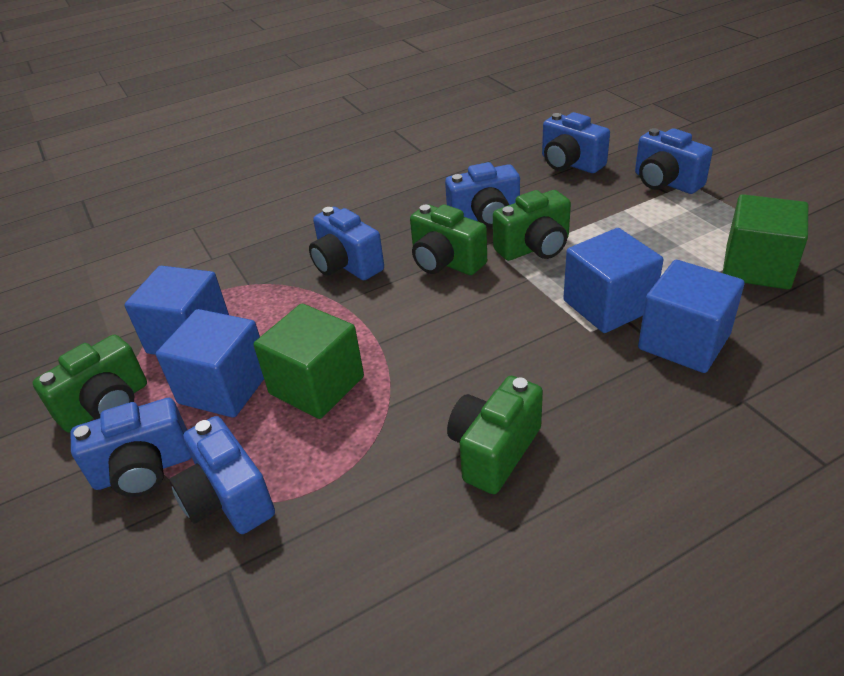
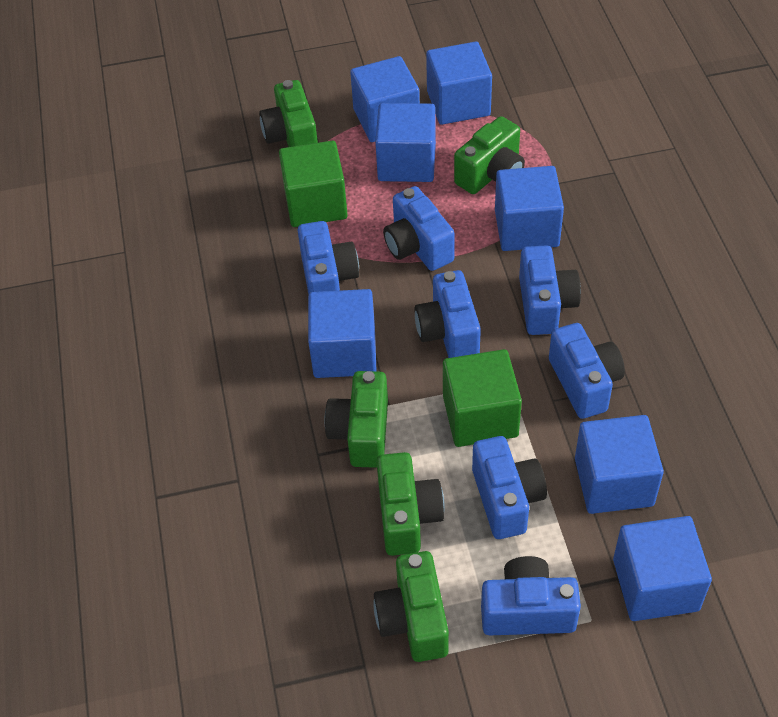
blue camera: [71,398,192,497] [169,416,275,534] [309,207,384,280] [445,162,520,227] [542,112,610,173] [635,128,713,194] = 6 -> [297,221,359,295] [383,186,455,271] [414,270,481,358] [472,436,547,539] [481,556,581,635] [519,245,581,335] [549,323,625,419] = 7
blue cube: [124,266,229,355] [156,309,264,418] [563,228,663,333] [638,260,744,373] = 4 -> [308,289,377,378] [350,56,420,142] [375,103,436,182] [426,42,492,125] [495,166,564,251] [575,415,664,514] [613,516,712,621] = 7
green camera: [32,334,147,433] [410,204,487,275] [447,376,543,494] [493,190,571,261] = 4 -> [259,80,318,147] [324,371,388,468] [373,551,449,662] [376,452,445,556] [454,116,525,194] = 5

